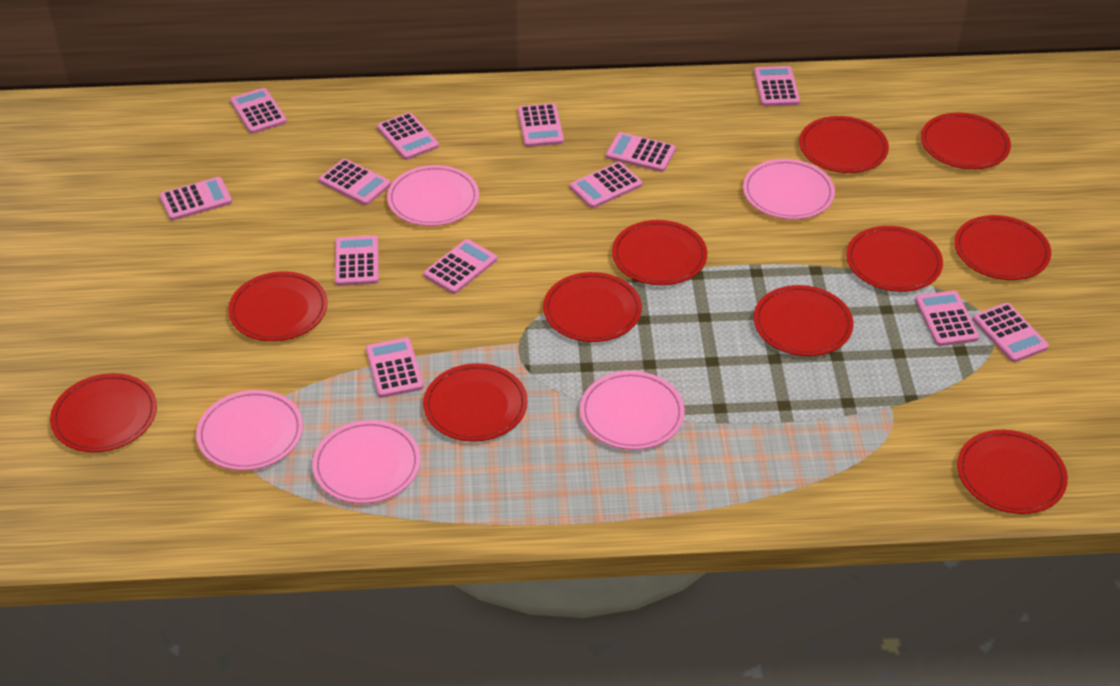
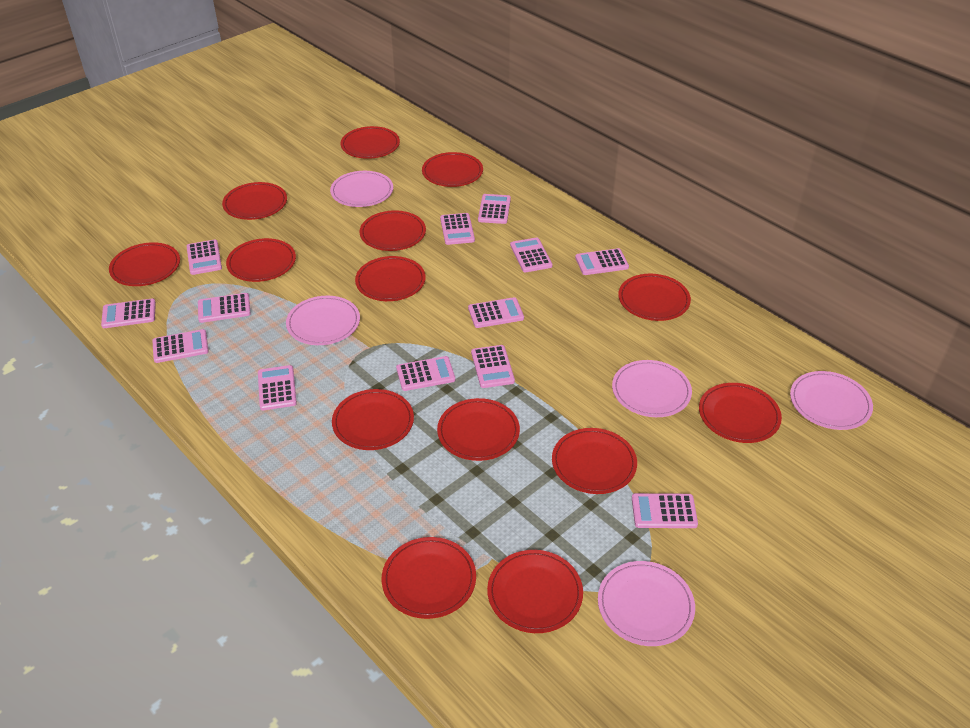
red plate: [50,373,157,452] [228,271,328,341] [423,363,528,442] [543,272,642,342] [612,220,707,285] [754,285,854,356] [799,116,889,173] [846,226,943,292] [921,113,1011,169] [954,215,1051,280] [957,430,1068,514] = 11 -> [109,242,180,286] [222,182,287,220] [226,238,296,282] [332,389,414,450] [341,126,400,159] [355,256,426,301] [359,210,426,251] [382,537,476,619] [422,152,483,187] [437,398,520,461] [487,550,583,633] [552,428,637,494] [618,274,691,321] [699,383,782,443] = 14

